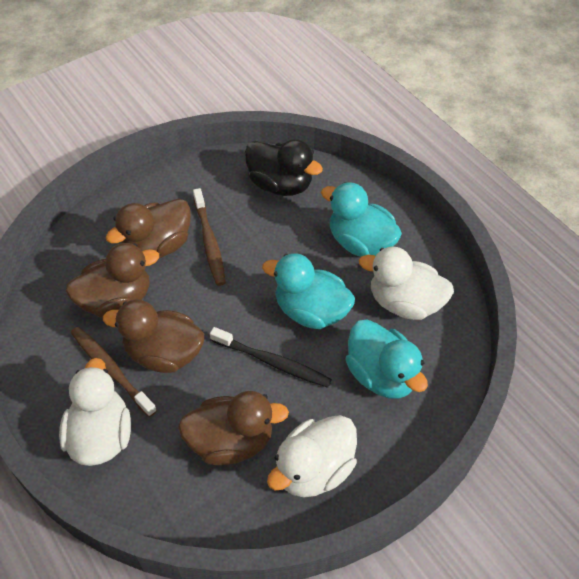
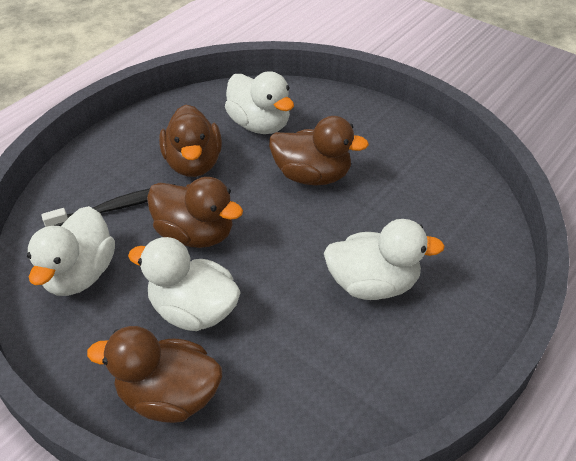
black duck: [245,139,323,196] = 1 -> none = 0
brown toothbrush: [71,327,157,417] [193,188,226,286] = 2 -> none = 0
turquoise duck: [262,253,355,329] [321,182,402,257] [346,319,428,399] = 3 -> none = 0
white duck: [59,358,131,466] [267,415,357,497] [359,246,454,320] = 3 -> [27,206,115,296] [128,237,241,331] [225,71,294,134] [324,219,445,300] = 4

